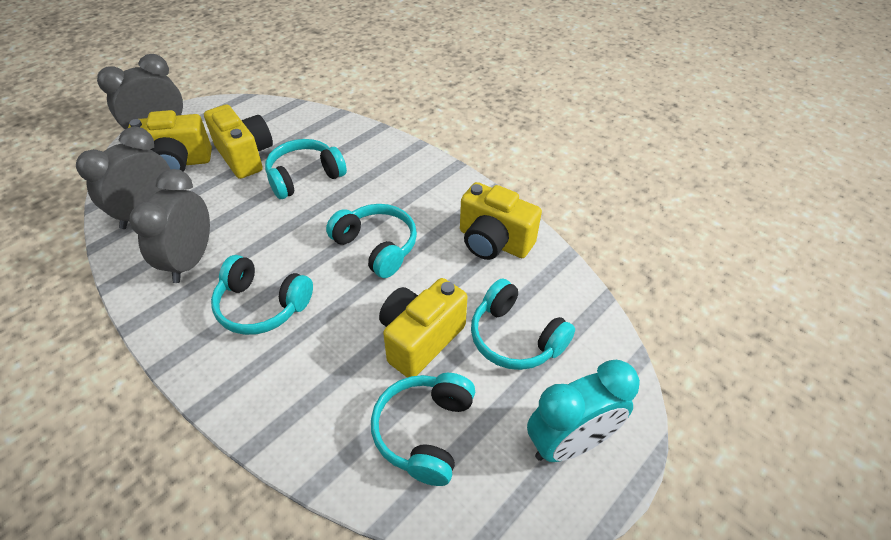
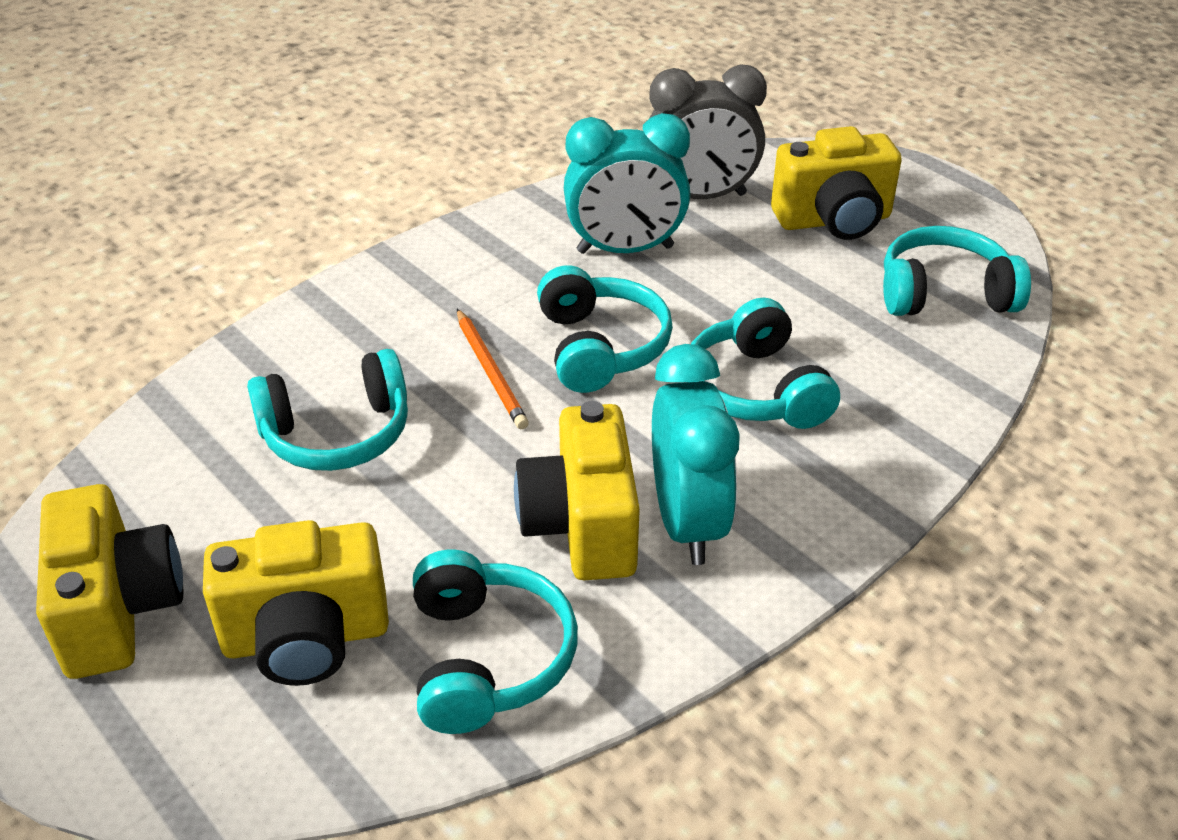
grey clock: [76,127,170,229] [97,54,183,129] [130,169,210,283] = 3 -> [649,64,767,199] = 1
orange pencil: none = 0 -> [457,309,529,429] = 1
turquoise clock: [527,360,640,462] = 1 -> [564,113,690,254] [652,344,740,565] = 2

